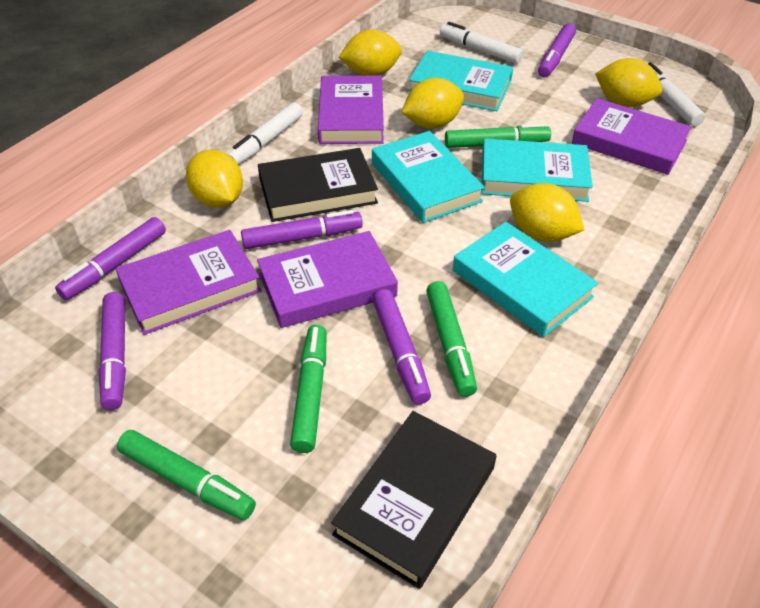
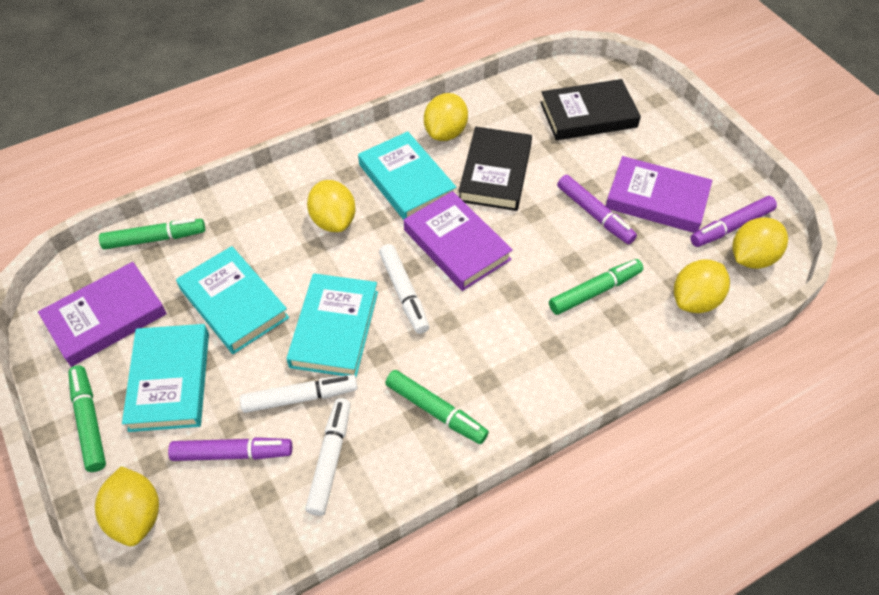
purple book: [116,230,261,335] [257,231,398,328] [318,76,384,144] [571,98,692,175] = 4 -> [38,262,167,367] [404,191,513,291] [606,156,712,233] = 3
purple marker: [55,217,166,300] [98,292,126,410] [241,210,363,249] [372,289,431,404] [538,24,576,77] = 5 -> [168,437,292,461] [557,175,637,244] [690,196,777,247] = 3

